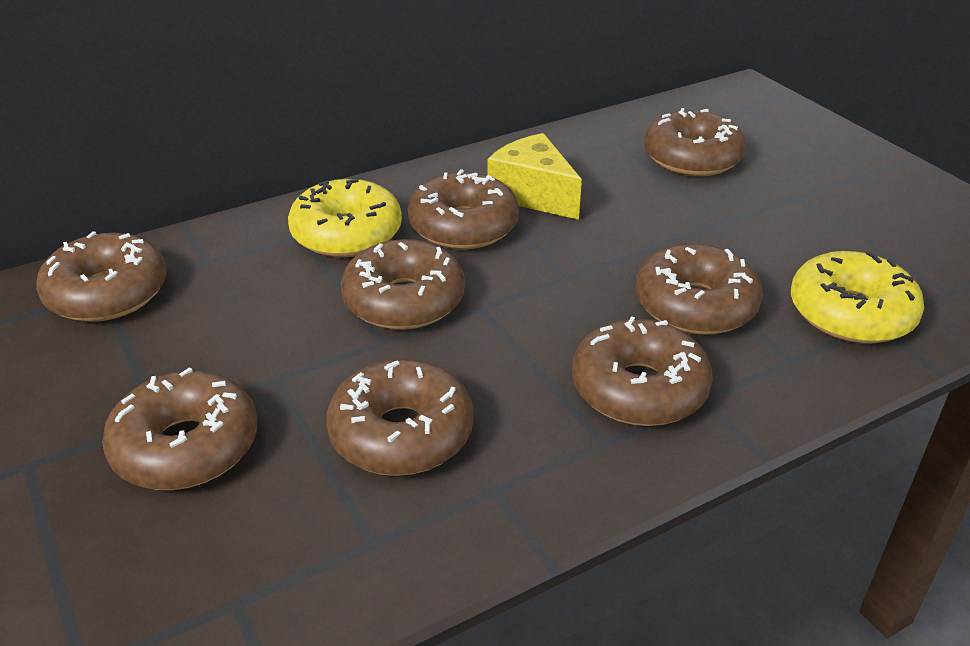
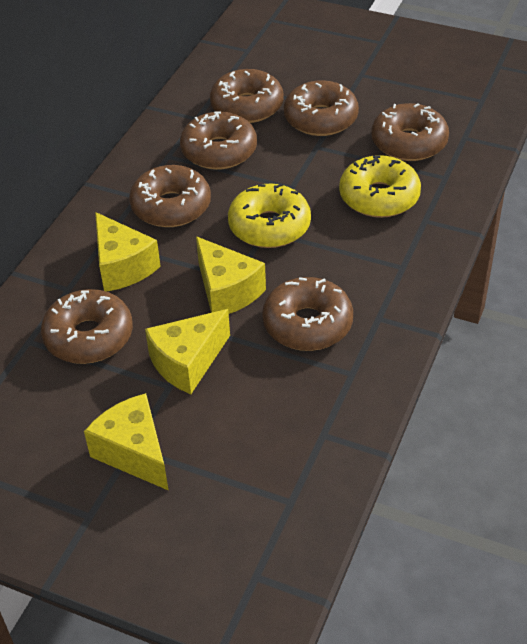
brown donut: [36,231,167,322] [102,367,257,490] [326,359,474,476] [341,239,465,330] [408,169,519,249] [572,316,713,426] [635,243,763,335] [644,108,746,176] = 8 -> [41,289,133,364] [129,165,211,227] [180,112,257,170] [210,69,284,123] [262,277,353,351] [284,80,359,136] [371,103,449,161] = 7
yellow cheese: [487,133,582,220] = 1 -> [84,393,169,491] [95,212,161,292] [145,309,230,394] [196,237,266,314] = 4

